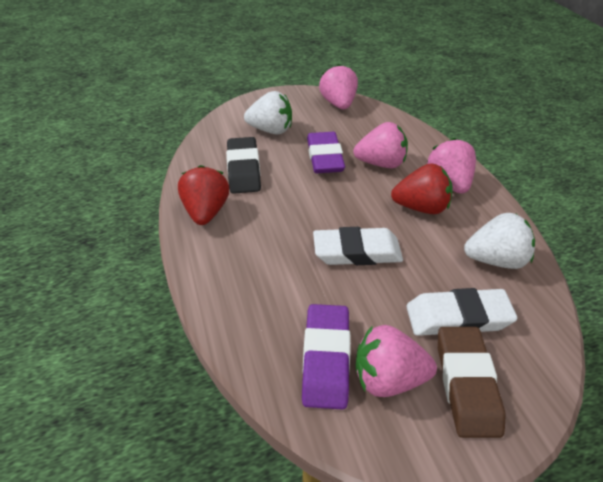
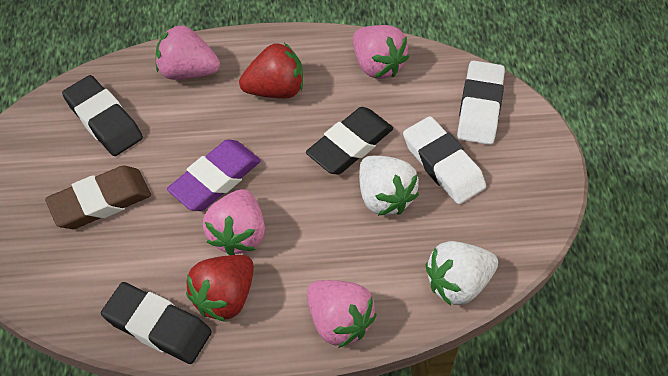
black eraser: [226,137,261,194] = 1 -> [62,75,143,156] [101,282,212,364] [306,107,393,175] = 3
purple eraser: [302,304,351,410] [307,132,345,173] = 2 -> [167,139,261,211] = 1

